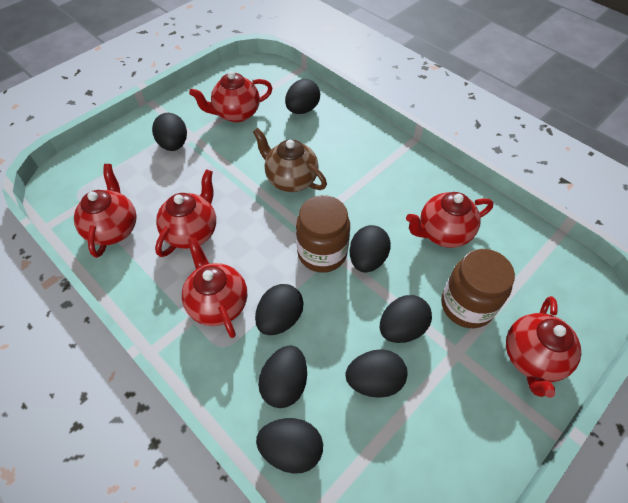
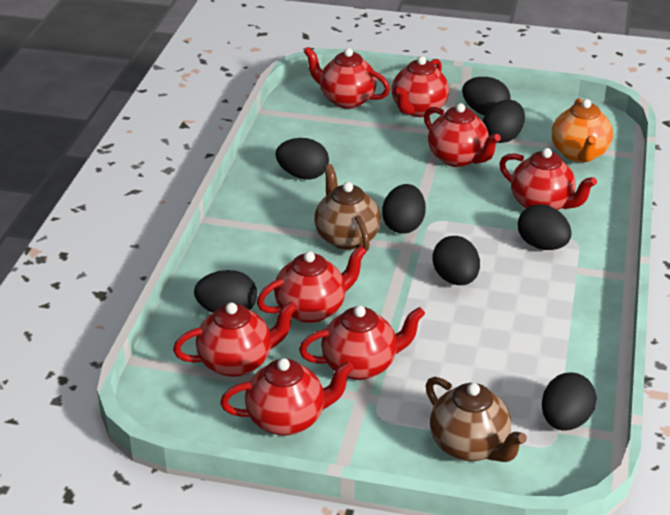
brown jar: [296,195,350,273] [441,249,515,328] = 2 -> none = 0
brown teapot: [253,128,327,192] = 1 -> [315,164,381,251] [426,377,527,462] = 2
orange teapot: none = 0 -> [552,98,613,163] = 1
red teapot: [74,164,136,258] [155,169,216,257] [182,237,247,338] [189,71,272,123] [406,192,494,248] [506,296,581,398] = 6 -> [173,301,298,377] [220,358,354,436] [257,245,367,323] [299,305,425,380] [304,47,390,109] [392,56,449,117] [424,103,501,167] [499,148,597,210] = 8

